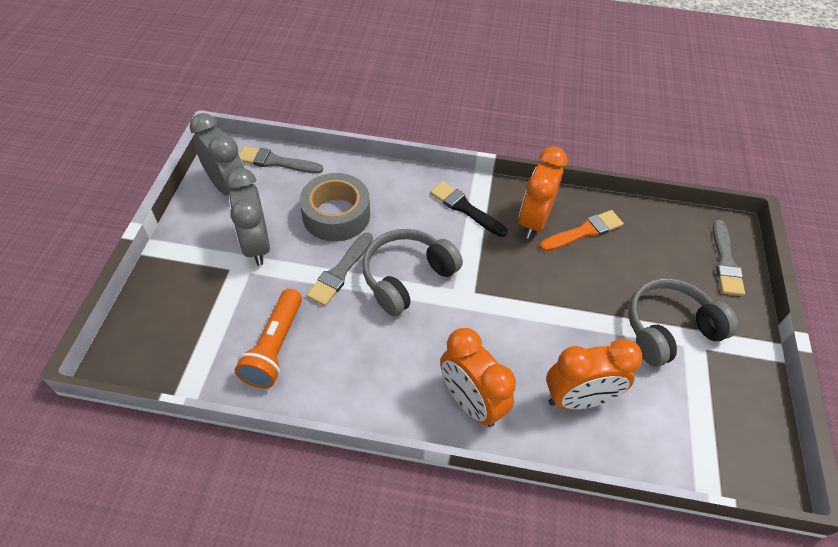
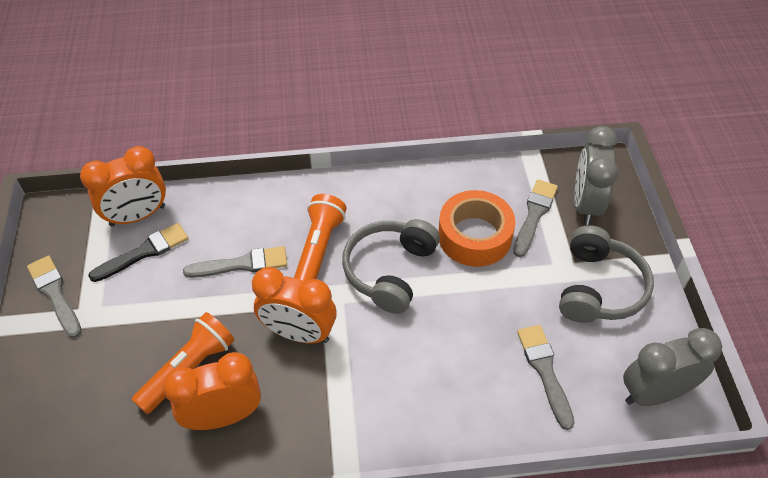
grey brush: [239,146,323,174] [306,233,373,306] [713,220,745,296] = 3 -> [27,255,82,338] [183,246,287,278] [513,179,558,257] [517,325,575,430] = 4
grey tape: [300,173,370,242] = 1 -> none = 0
orange brush: [540,210,623,252] = 1 -> none = 0
orange flashlight: [235,289,302,388] = 1 -> [132,312,234,414] [294,194,347,281] = 2
orange tape: none = 0 -> [438,190,515,267] = 1

